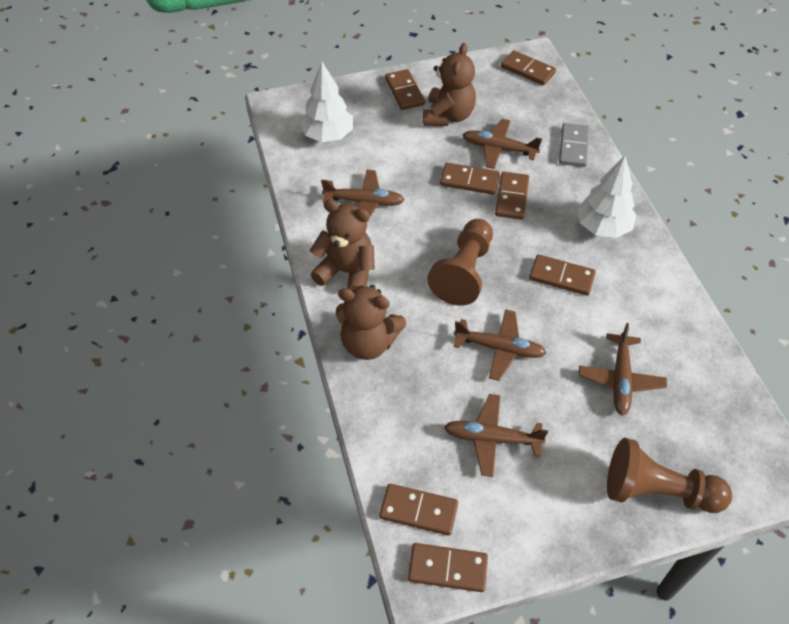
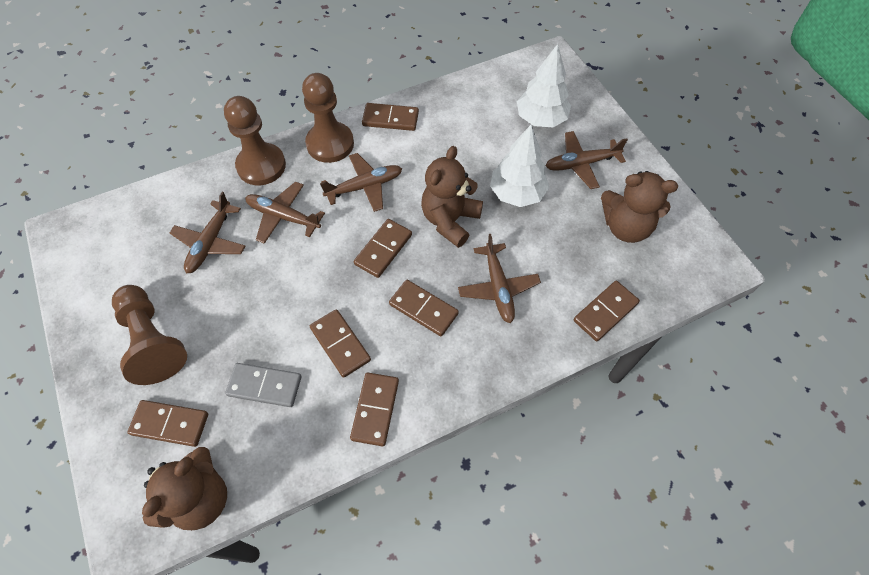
brown pawn: [427,219,493,306] [607,438,732,513] = 2 -> [112,285,187,385] [224,96,286,185] [302,73,354,163] = 3

